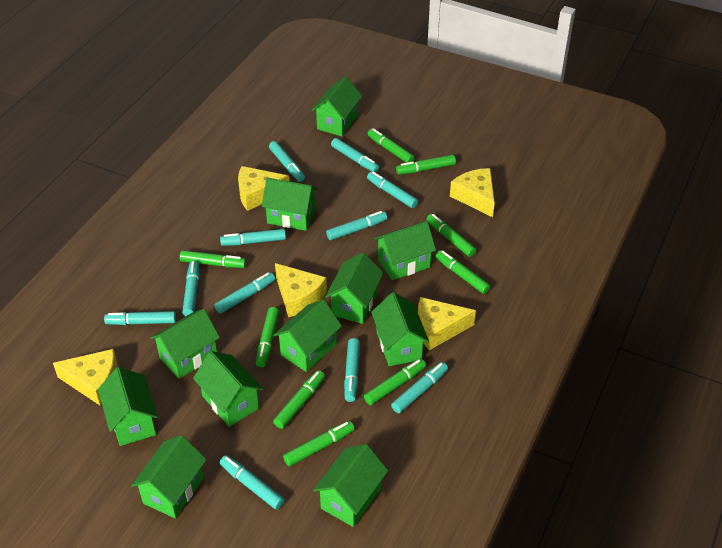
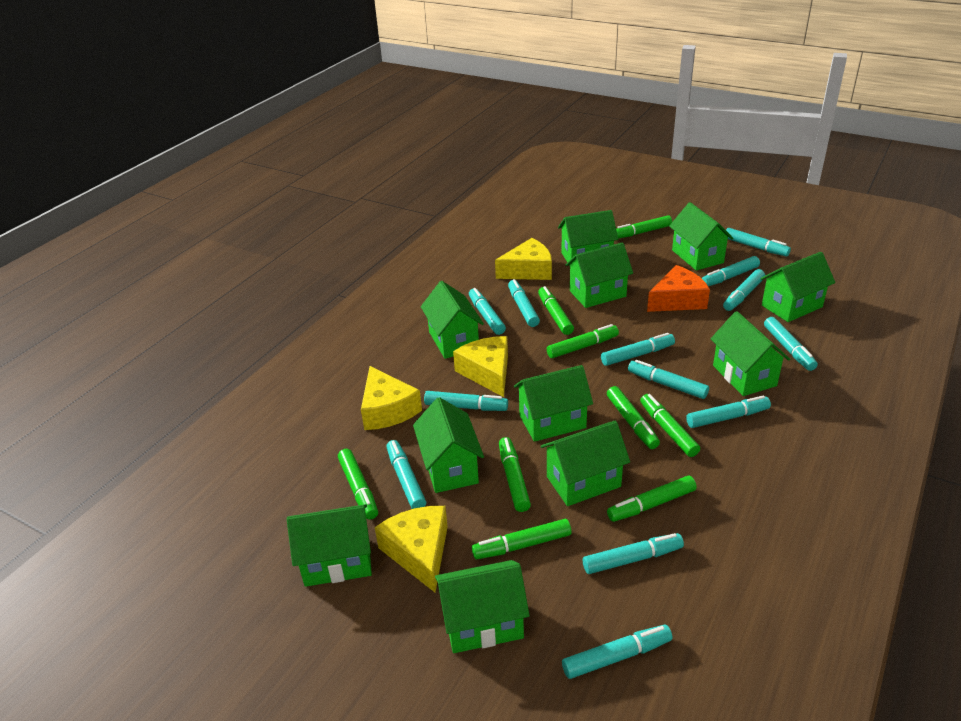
orange cheese: none = 0 -> [647,265,710,312] = 1
turquoise marker: [104,311,176,325] [182,261,199,316] [214,272,275,314] [220,229,286,246] [220,455,284,510] [269,141,305,182] [326,211,387,240] [331,138,379,173] [344,338,360,402] [367,171,418,208] [391,362,448,413] = 11 -> [387,440,426,509] [424,391,508,411] [469,288,506,335] [508,279,540,327] [562,625,672,679] [583,533,684,574] [601,333,675,366] [628,360,709,399] [686,395,771,428] [702,256,760,286] [723,269,765,311] [726,228,791,257] [764,317,818,371] = 13
yellow cheese: [53,349,118,405] [238,166,290,211] [275,263,327,317] [418,297,476,350] [450,168,495,217] = 5 -> [361,366,422,430] [375,506,448,592] [453,336,508,397] [495,238,552,280] = 4

